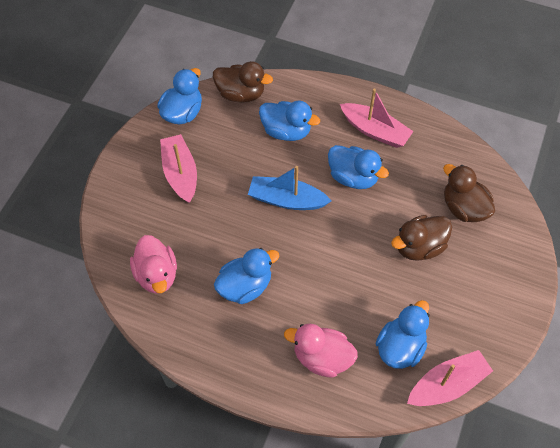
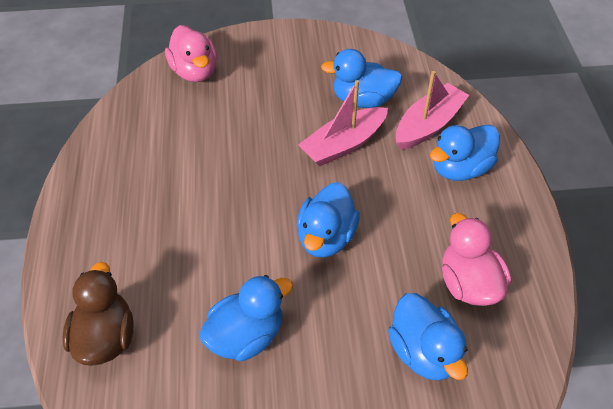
blue boat: [248,166,331,210] = 1 -> none = 0
brown duck: [213,61,273,103] [391,215,452,261] [443,164,495,222] = 3 -> [63,262,134,366] = 1
pink boat: [160,134,197,203] [340,88,414,148] [407,350,493,406] = 3 -> [298,80,388,166] [396,71,469,150] = 2

